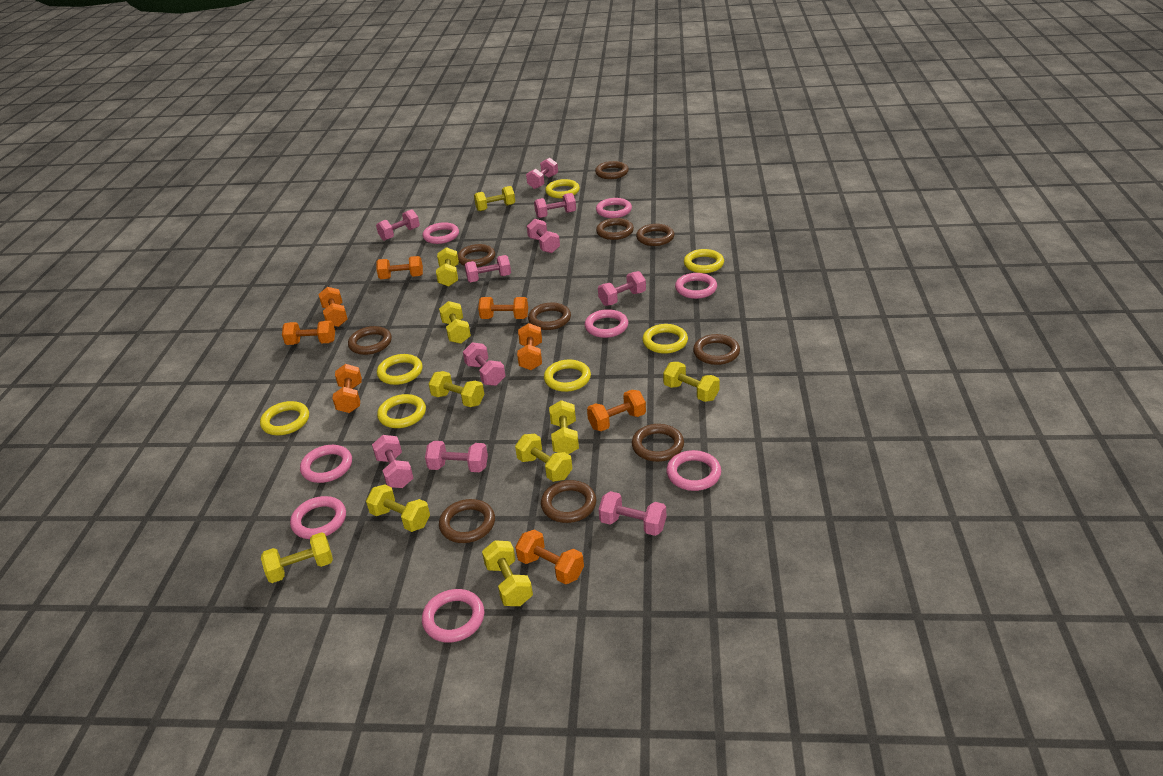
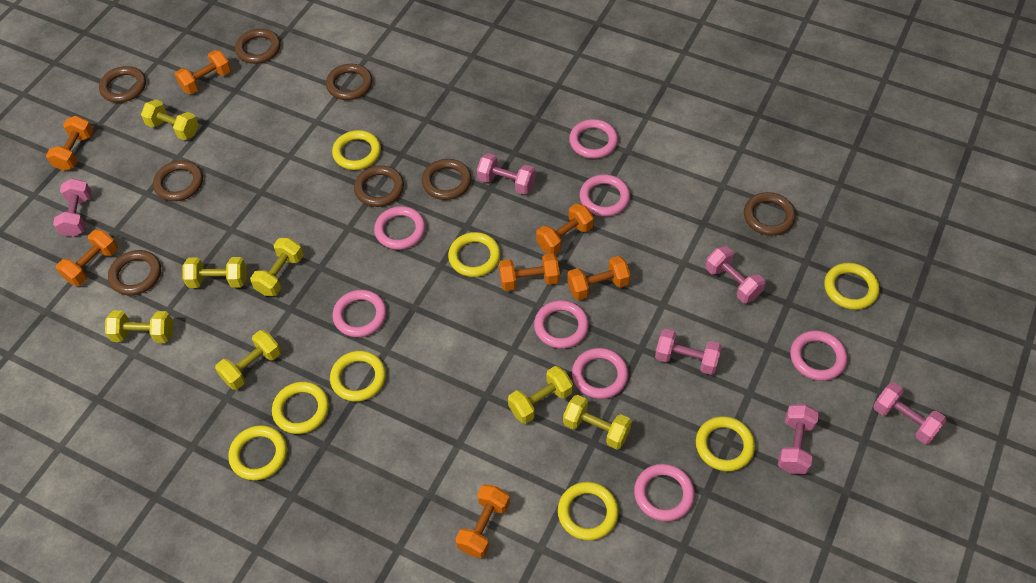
brown ring: [348,326,392,355] [439,499,495,543] [458,244,495,267] [528,303,571,330] [541,480,596,523] [595,161,629,179] [596,218,634,240] [632,424,684,462] [636,224,674,246] [693,334,740,365] = 10 -> [99,66,146,103] [108,250,161,295] [153,160,203,201] [235,29,280,64] [326,64,372,100] [354,165,404,207] [422,159,472,200] [744,192,796,236] = 8
orange dumbbell: [282,321,335,345] [318,287,347,327] [332,364,362,413] [376,256,423,279] [478,297,528,319] [515,529,584,584] [517,323,542,370] [587,390,646,431] = 8 -> [46,116,94,171] [56,229,118,286] [175,50,231,94] [456,484,510,558] [499,253,560,291] [536,203,594,254] [567,256,631,300] = 7
pink dumbbell: [372,435,413,488] [376,209,420,241] [425,441,488,472] [463,342,506,386] [464,255,511,282] [526,158,558,189] [527,219,560,253] [534,193,576,218] [598,271,646,306] [598,491,666,536] = 10 -> [53,178,92,237] [477,153,536,195] [655,329,722,375] [705,246,765,303] [778,404,819,474] [873,382,947,444] = 6
yellow dumbbell: [261,532,333,583] [366,484,430,532] [428,371,484,407] [436,247,459,287] [439,301,471,344] [474,186,515,211] [482,540,533,606] [515,434,572,482] [549,400,579,454] [663,362,720,402] = 10 -> [105,310,173,343] [141,99,199,140] [182,257,247,288] [215,330,281,390] [250,238,304,296] [508,366,573,424] [563,395,632,449] = 7
yellow ring: [260,401,309,435] [377,354,422,385] [377,394,426,428] [544,360,591,392] [545,179,580,198] [643,324,688,354] [684,249,724,273] = 7 -> [228,425,287,480] [272,382,329,434] [330,351,386,402] [332,130,381,170] [448,232,501,277] [558,482,619,541] [696,416,755,471] [824,263,880,310] = 8

